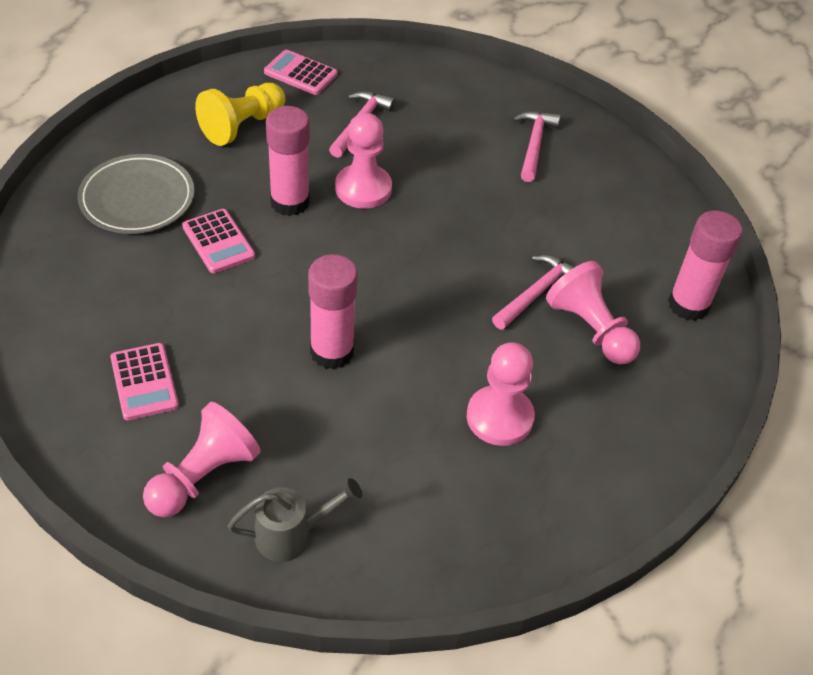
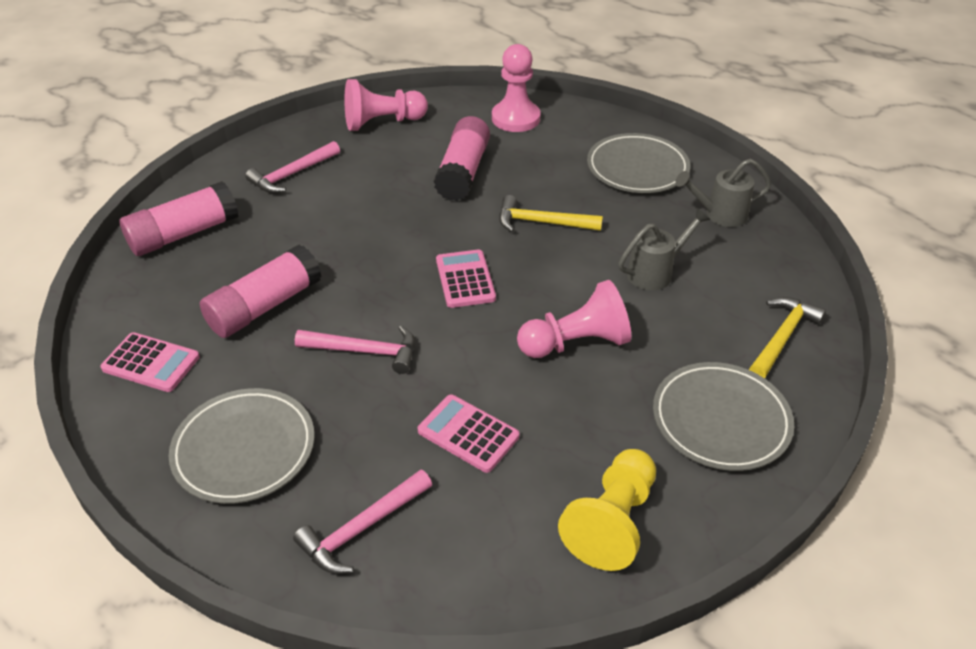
grey plate: [78,154,194,234] = 1 -> [169,388,315,504] [587,133,690,193] [653,362,794,471] = 3
grey watering can: [228,478,362,562] = 1 -> [618,208,711,291] [675,159,771,227] = 2
pink pawn: [143,402,261,517] [335,113,392,209] [467,342,535,446] [546,261,640,364] = 4 -> [344,79,428,131] [492,44,540,132] [517,280,631,358] = 3
yellow hammer: none = 0 -> [499,195,603,232] [749,297,826,378] = 2

